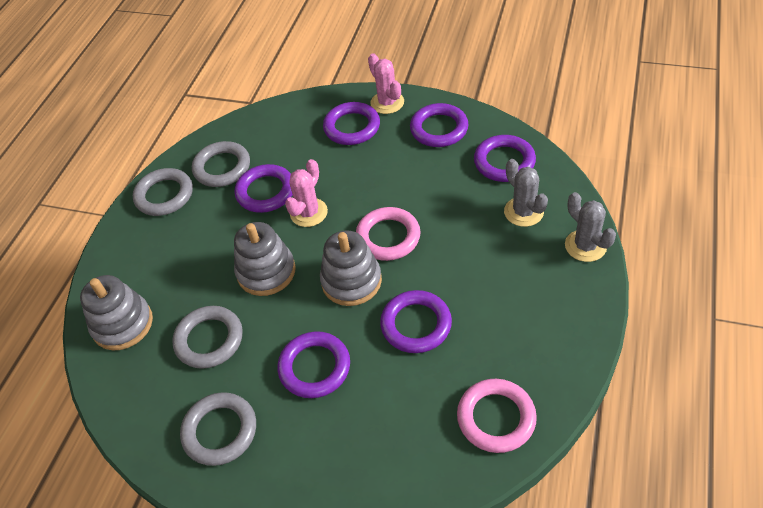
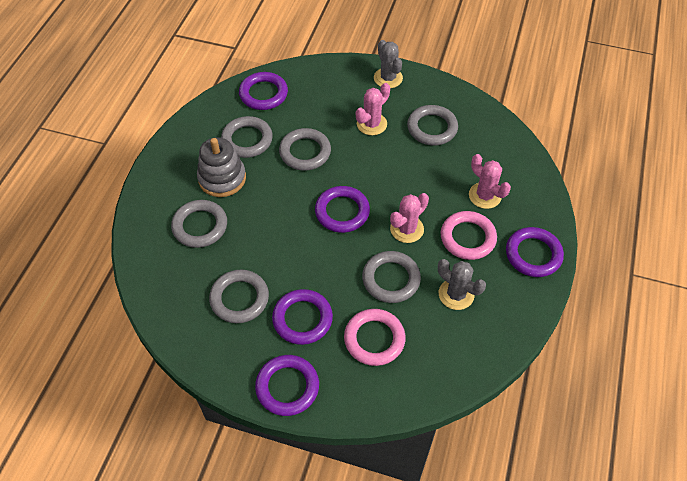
grey ring: [133,168,193,216] [172,306,243,369] [180,392,256,466] [192,141,250,187] = 4 -> [171,200,227,248] [209,270,269,323] [221,116,273,158] [279,128,331,171] [362,251,421,303] [407,105,458,145] = 6
grey stacking toy: [80,275,153,350] [234,222,296,296] [320,231,382,306] = 3 -> [197,137,246,197] = 1
pink cactus: [285,159,328,227] [368,53,404,114] = 2 -> [356,83,390,135] [390,193,429,243] [469,154,511,209] = 3
purple ring: [234,164,293,213] [277,331,350,398] [323,102,380,145] [380,290,452,353] [410,103,469,147] [474,135,536,182] = 6 -> [239,72,288,110] [255,355,319,416] [272,289,333,345] [315,186,370,233] [506,227,564,277] = 5

